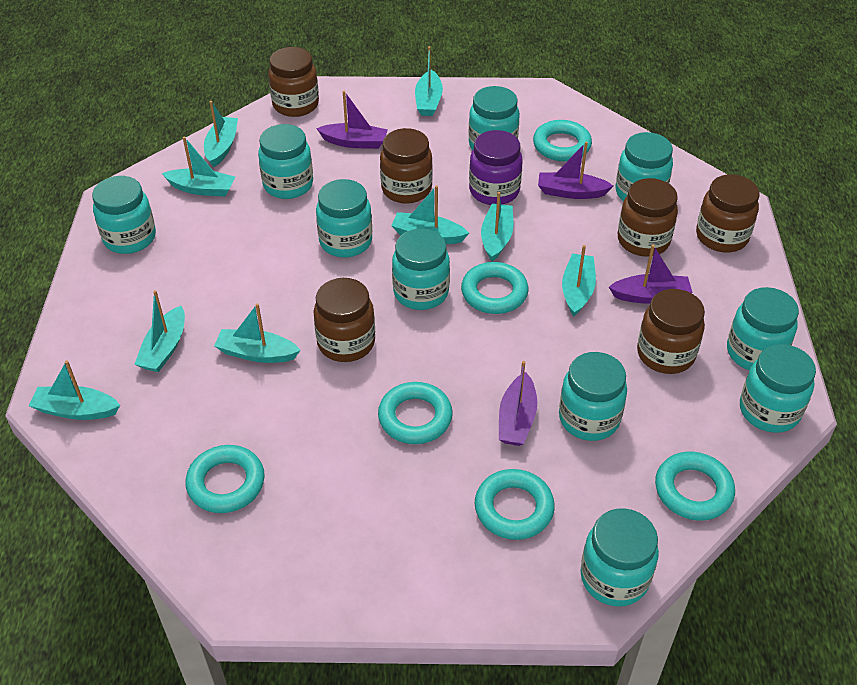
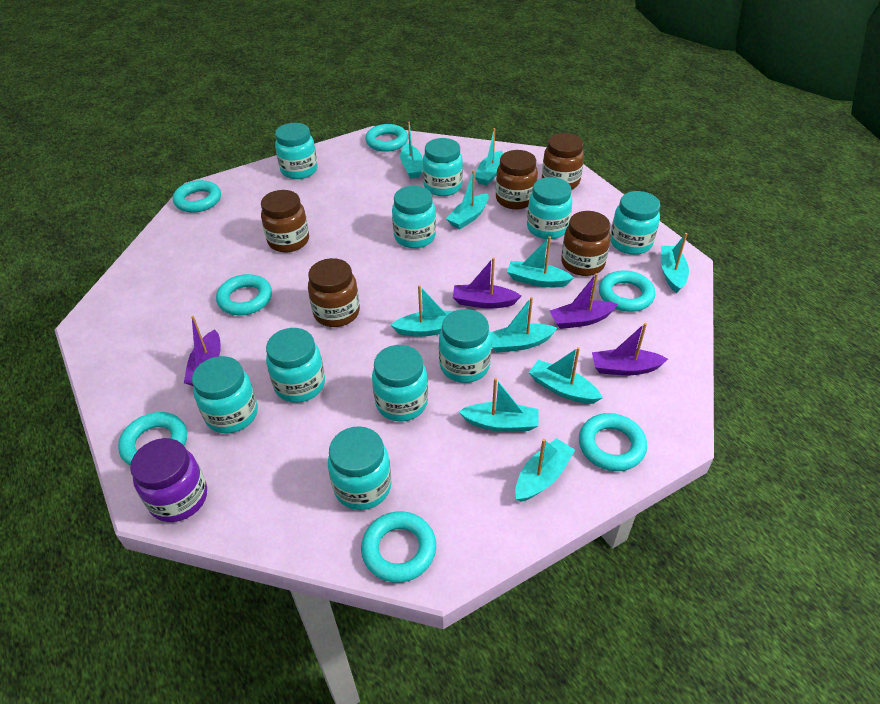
brown jar: [268,47,319,117] [313,278,375,362] [380,128,433,204] [618,178,678,257] [637,289,705,374] [696,174,760,252] = 6 -> [261,190,309,252] [308,258,360,327] [496,150,538,209] [542,133,584,190] [561,211,611,276] = 5
turquoise boat: [29,361,120,420] [134,290,185,372] [162,136,235,197] [204,101,238,167] [214,303,301,363] [391,185,469,244] [415,46,443,116] [481,192,513,261] [562,245,596,316] = 9 -> [391,285,453,337] [400,122,423,179] [446,170,489,229] [458,378,539,431] [474,128,504,186] [490,297,557,353] [507,236,574,287] [515,438,575,502] [529,347,603,404] [661,233,689,293] = 10
turquoise ring: [185,445,265,513] [378,382,453,444] [461,262,528,314] [475,469,555,540] [533,120,592,161] [655,452,735,521] = 6 -> [118,412,187,466] [173,180,221,213] [216,274,272,315] [361,511,436,583] [365,124,408,152] [579,413,647,471] [599,270,655,312] = 7

